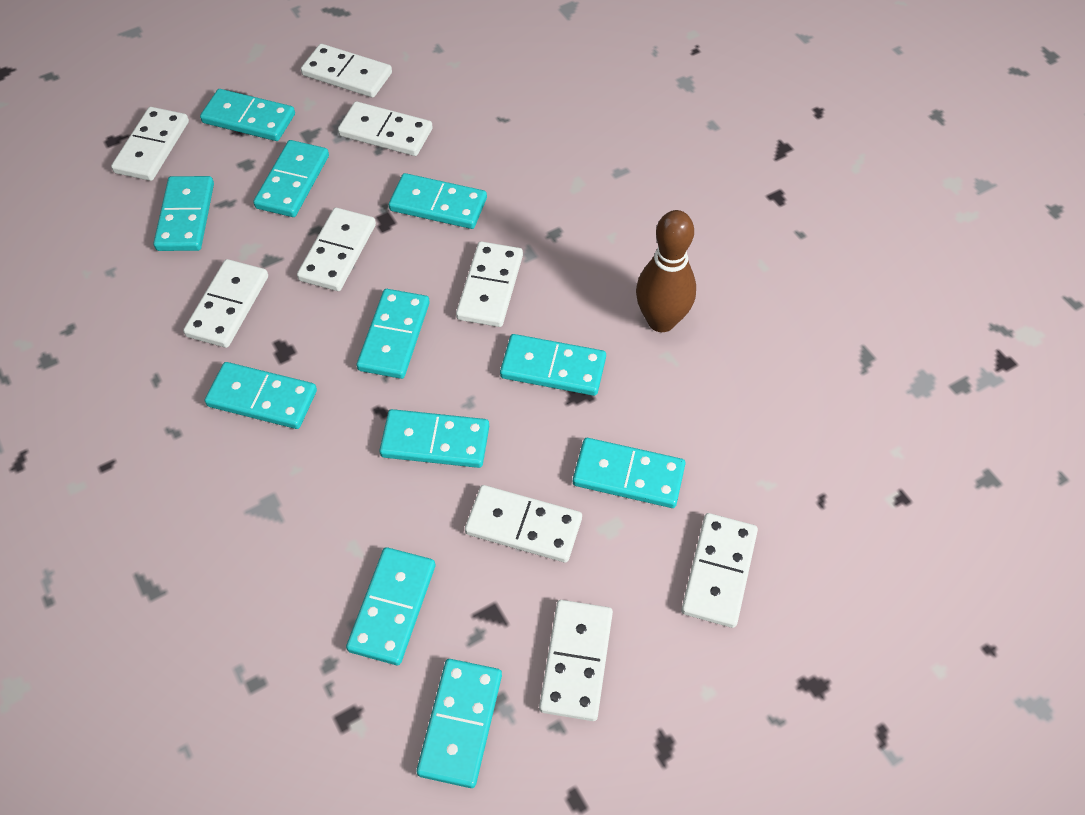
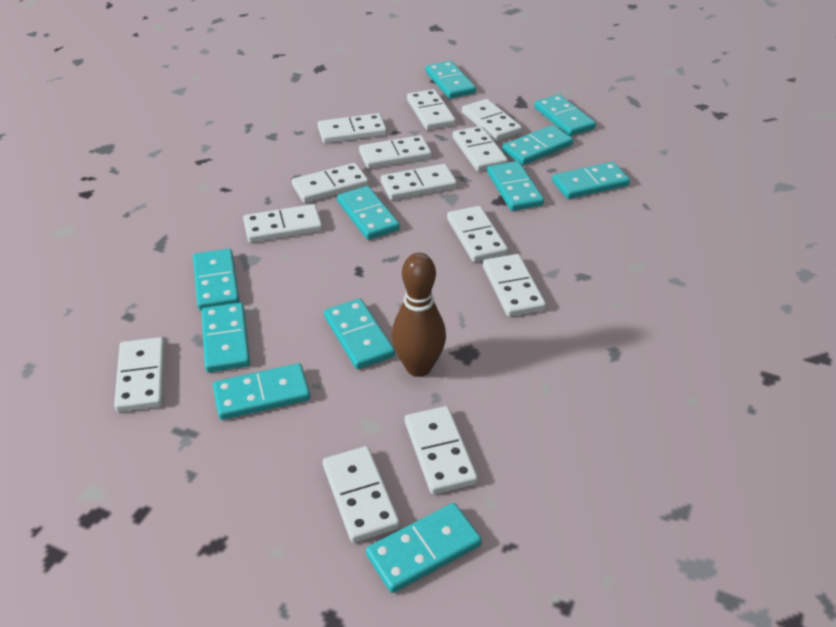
white domino: [111,107,189,181] [183,259,268,348] [297,208,376,291] [301,44,392,98] [338,101,433,156] [456,241,523,327] [465,485,582,563] [539,600,613,721] [681,513,758,628] = 9 -> [114,337,165,412] [243,204,322,243] [292,163,369,203] [318,113,387,144] [323,446,400,543] [359,135,432,169] [381,164,457,200] [405,406,478,494] [407,89,456,130] [447,206,508,262] [453,126,508,172] [462,99,522,141] [483,254,546,317] = 13

